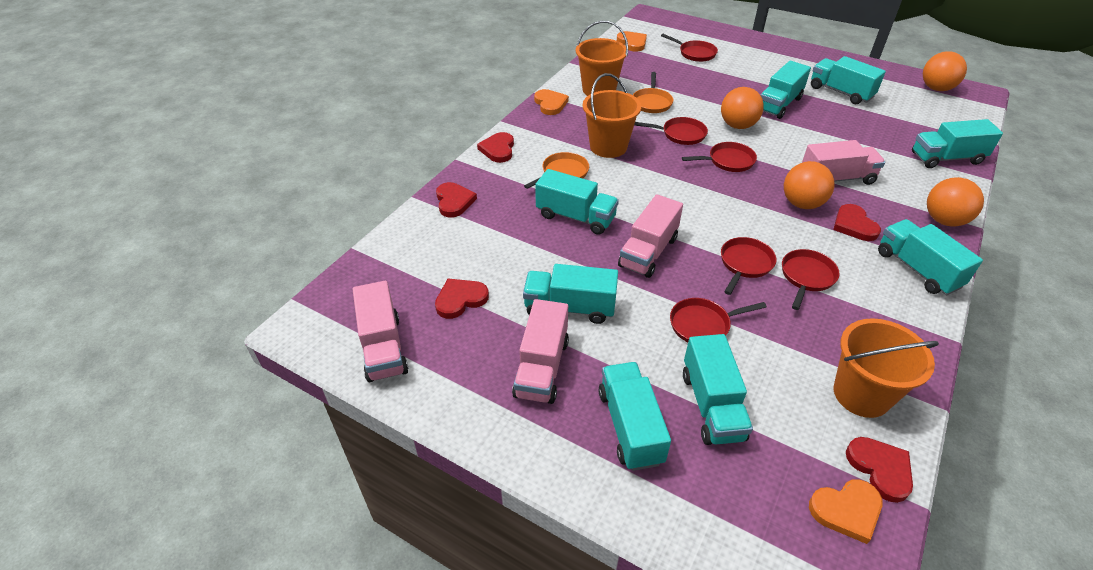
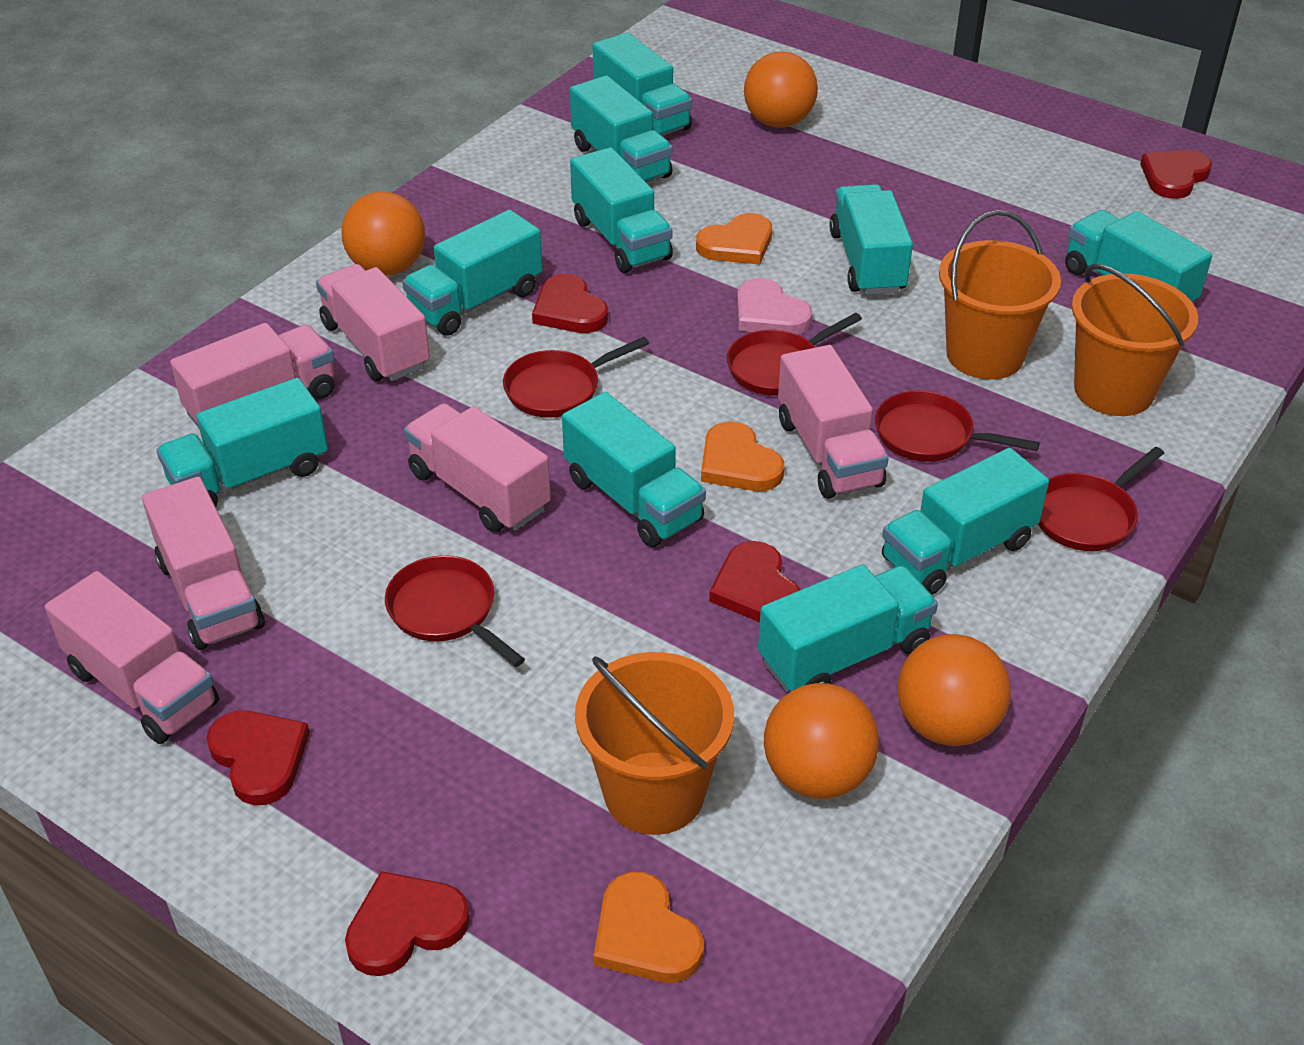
orange pan: [524,152,589,189] [633,72,673,113] = 2 -> none = 0
pink heart: none = 0 -> [737,278,813,335] = 1
pink truck: [352,281,408,382] [512,299,569,404] [618,194,683,278] [802,140,885,185] = 4 -> [45,571,219,744] [142,477,265,650] [170,323,335,428] [316,264,430,381] [404,403,551,532] [778,345,889,499] = 6
red pan: [634,117,708,145] [661,34,718,62] [670,298,767,342] [682,142,757,172] [721,237,776,295] [782,249,840,310] = 6 -> [385,555,525,667] [503,337,649,418] [727,313,862,396] [875,391,1040,462] [1038,447,1164,551] = 5
turquoise truck: [523,264,618,324] [535,169,619,235] [599,362,671,471] [683,334,753,445] [760,61,811,119] [811,56,886,104] [878,219,983,295] [912,119,1003,168] = 8 -> [156,378,328,507] [402,210,542,336] [562,392,706,547] [570,76,673,183] [570,147,673,273] [592,33,692,136] [758,564,938,692] [830,184,913,295] [882,448,1049,595] [1065,210,1212,304] = 10

